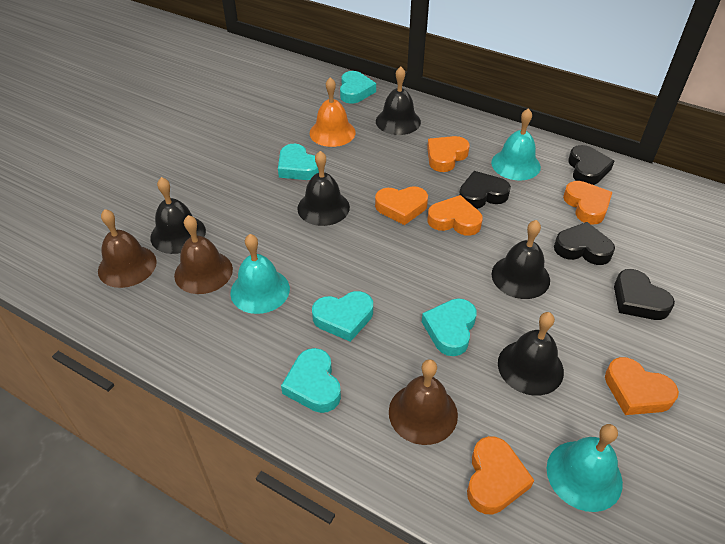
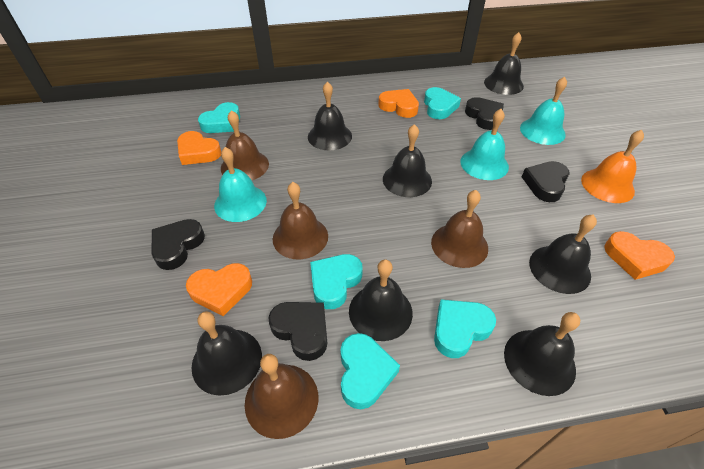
black bell: [150,177,206,254] [297,151,350,226] [376,67,421,135] [492,220,550,299] [498,312,564,396] = 5 -> [192,311,262,396] [308,82,352,150] [349,259,413,341] [383,124,432,197] [484,32,524,95] [504,312,580,396] [529,214,597,294] = 7
brown bell: [98,209,157,288] [174,215,233,294] [389,359,458,445] = 3 -> [221,110,269,180] [245,354,318,439] [273,182,328,259] [431,190,488,268] = 4
orange heart: [375,186,428,225] [427,136,469,172] [427,195,483,236] [467,436,534,514] [563,181,613,225] [605,357,679,415] = 6 -> [177,131,221,165] [186,263,252,316] [378,89,419,118] [604,231,675,280] = 4

